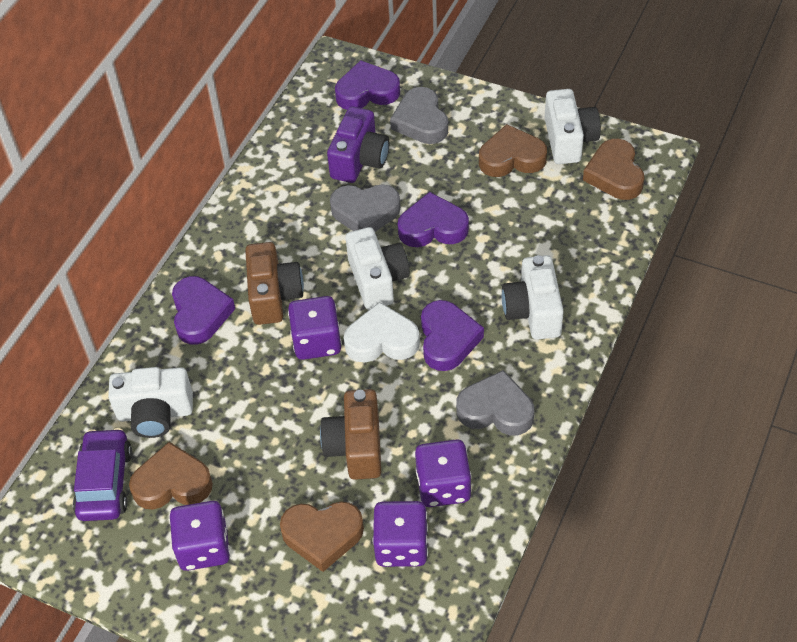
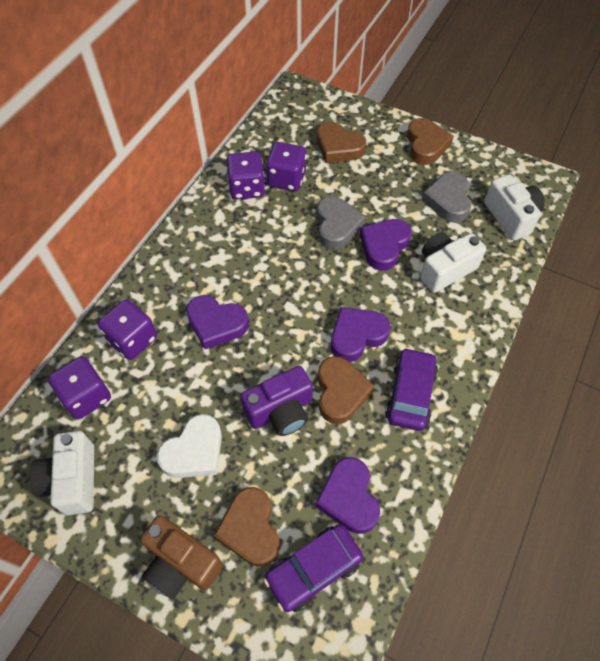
brown camera: [245,242,304,325] [320,389,381,480] = 2 -> [140,515,223,600] = 1
grey heart: [330,184,401,232] [390,87,448,144] [456,370,534,436] = 3 -> [317,196,365,249] [422,171,472,223] = 2
purple car: [73,428,132,521] = 1 -> [264,524,363,612] [385,347,438,431] = 2
white camera: [108,367,193,438] [346,227,410,310] [502,255,564,340] [545,89,601,164] = 4 -> [30,431,94,515] [420,232,486,293] [484,174,545,240] = 3

